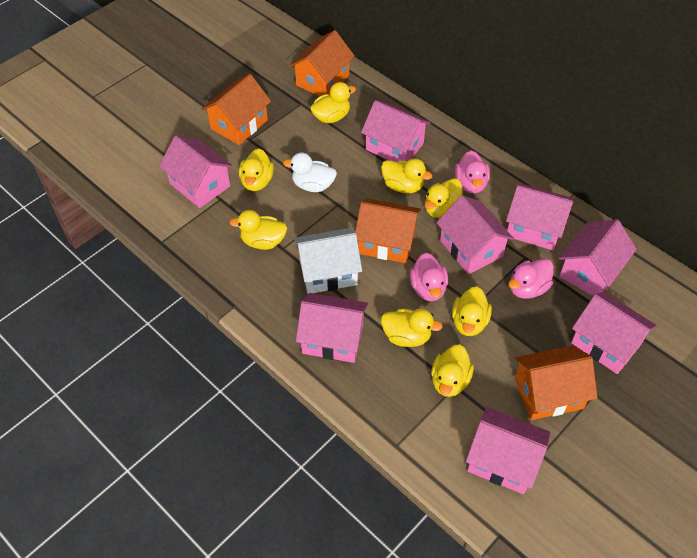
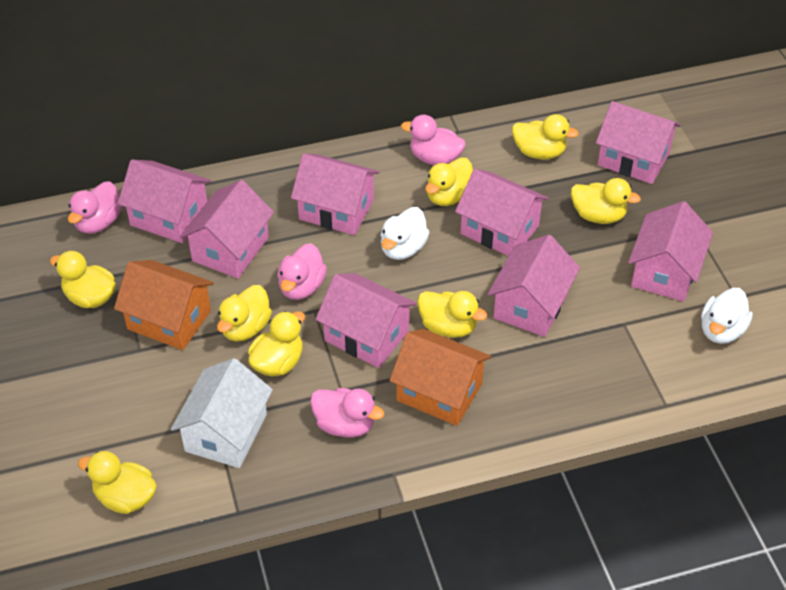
orange house: [201,74,271,145] [289,30,355,96] [355,198,421,263] [515,345,598,420] = 4 -> [114,260,214,350] [389,329,491,426] = 2
pink duck: [410,253,448,301] [455,151,490,193] [508,259,554,299] = 3 -> [68,181,122,234] [277,243,327,300] [310,388,384,438] [401,115,466,165] = 4
white duck: [283,153,337,192] = 1 -> [381,207,430,260] [701,288,753,344] = 2

